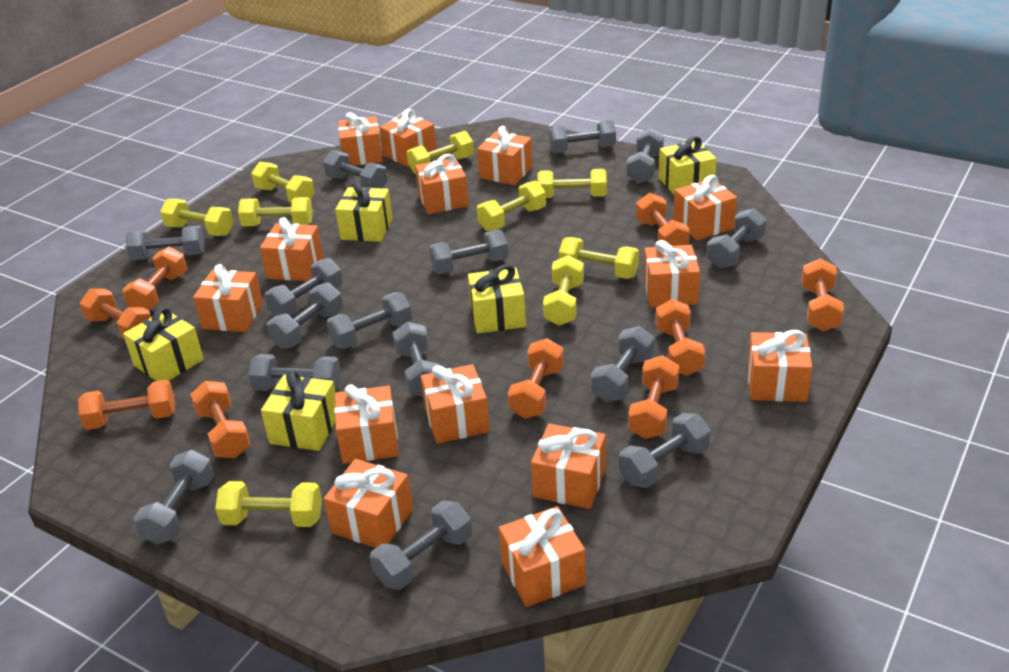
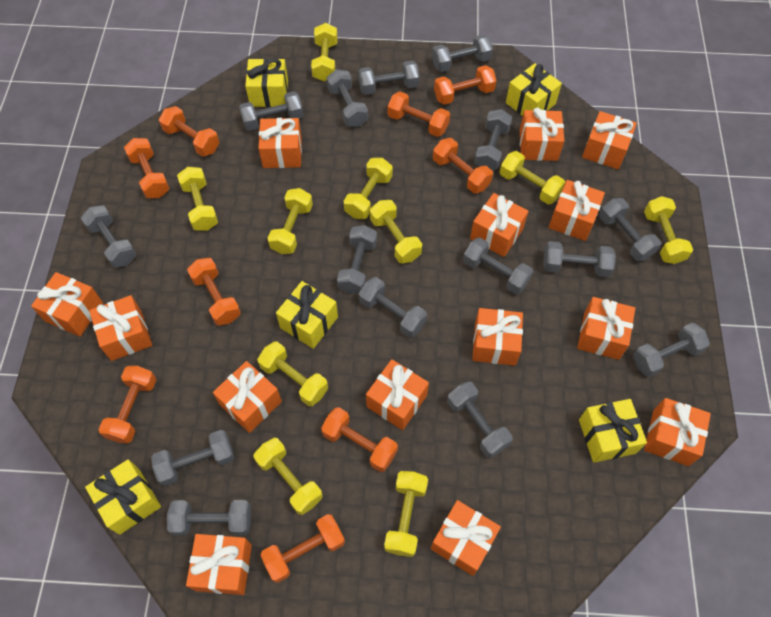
yellow dumbbell: [160,199,234,236] [215,481,322,527] [238,197,313,226] [251,162,315,202] [407,131,474,174] [477,180,546,231] [538,169,607,198] [543,255,584,326] [559,237,639,279] = 9 -> [177,167,218,231] [253,438,323,515] [257,341,328,406] [268,188,313,254] [311,23,338,81] [344,158,393,219] [370,200,422,264] [384,471,428,557] [500,151,565,205] [644,196,693,264] = 10

